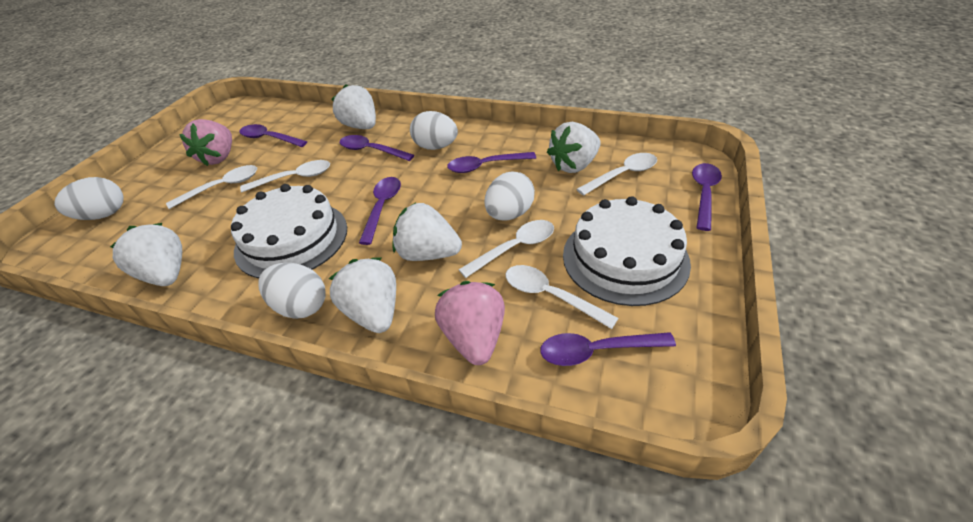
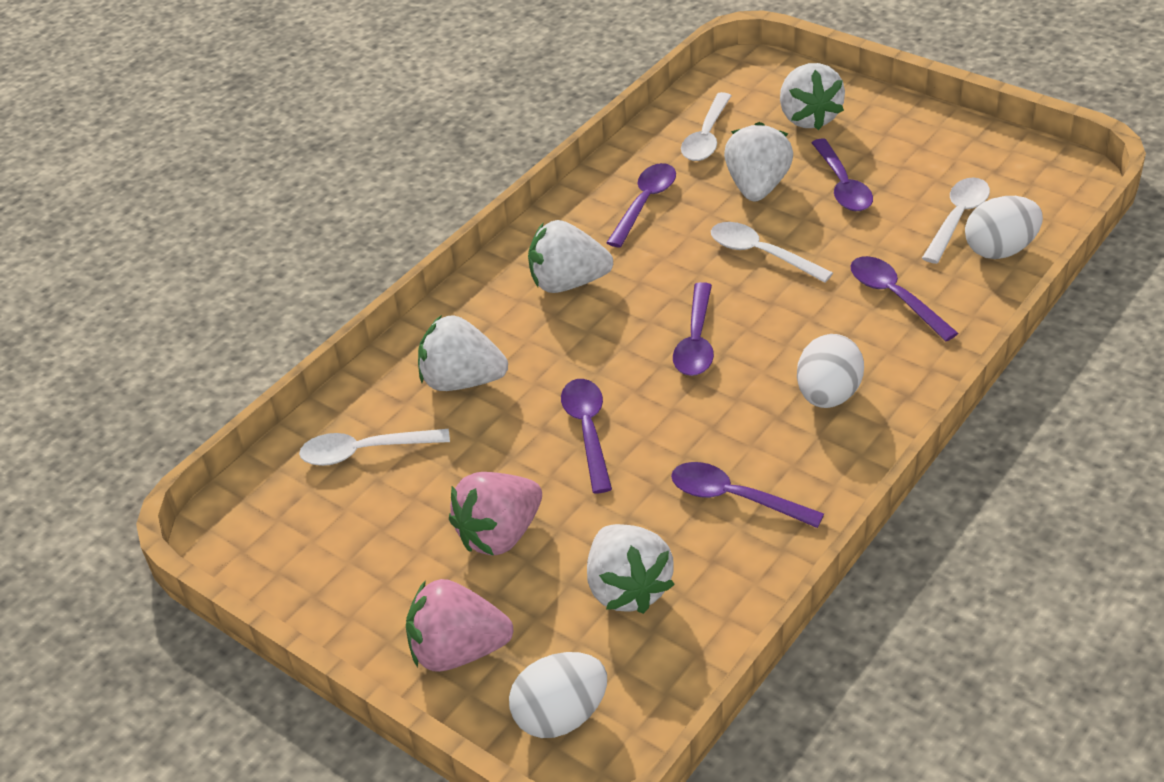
white cake: [231,184,347,278] [563,196,691,306] = 2 -> none = 0
white egg: [54,177,124,220] [258,263,326,319] [410,111,458,150] [484,171,535,221] = 4 -> [509,652,607,738] [797,334,864,408] [965,196,1043,259] = 3
white spoon: [166,165,257,209] [240,160,330,192] [459,220,554,278] [506,265,618,329] [577,153,657,196] = 5 -> [299,429,450,466] [681,92,731,161] [711,222,833,283] [922,178,990,264] = 4

